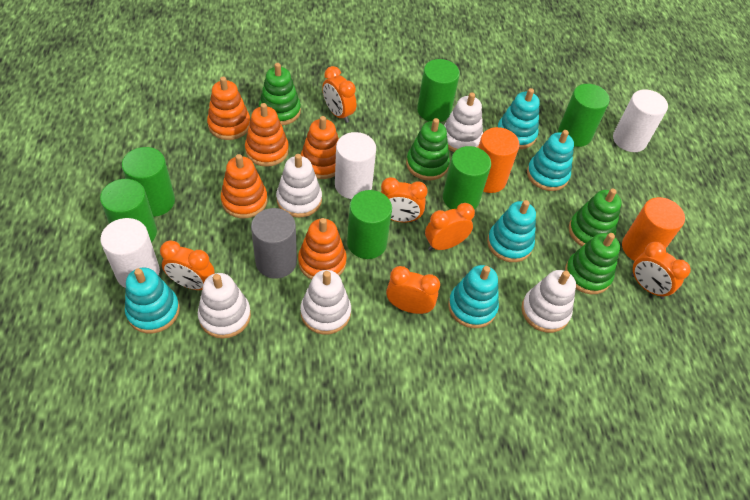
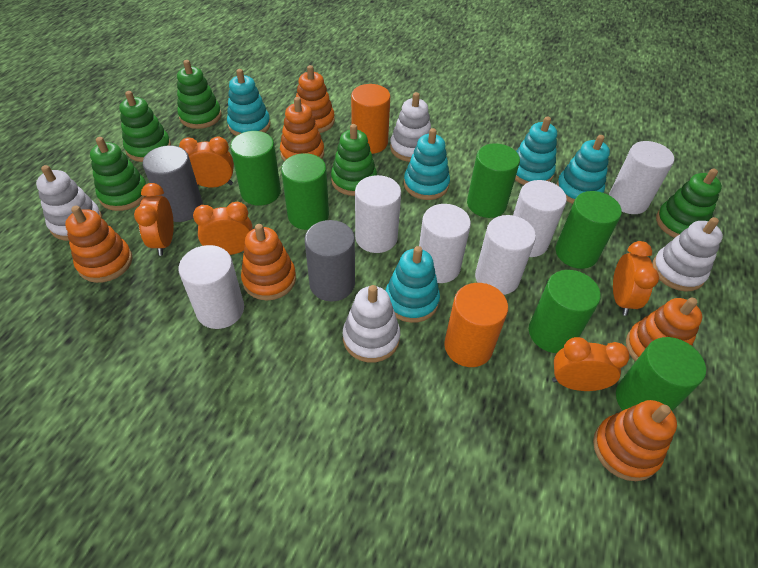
green stacking toy: [259,63,301,125] [406,118,450,180] [565,233,620,294] [569,188,622,246] = 4 -> [90,137,146,211] [119,91,171,162] [177,60,221,129] [331,124,377,196] [656,168,722,238] = 5
grey cylinder: [251,208,297,279] = 1 -> [143,145,203,222] [305,220,355,302] = 2
orange clock: [160,240,215,290] [322,66,356,123] [381,177,428,223] [386,266,440,314] [425,203,475,251] [632,242,691,299] = 6 -> [134,183,174,256] [179,137,234,188] [193,202,253,255] [552,337,630,391] [613,241,659,316] = 5
orange stacking toy: [207,77,250,140] [221,154,267,219] [245,103,289,167] [298,218,347,280] [301,116,339,179] = 5 -> [65,206,132,283] [241,224,296,300] [280,97,324,161] [296,65,335,133] [593,400,677,481] [626,298,702,362] = 6
white cylinder: [100,218,160,288] [335,132,376,199] [613,89,668,152] = 3 -> [179,245,244,329] [355,175,401,253] [419,204,471,283] [475,215,536,295] [513,180,567,257] [609,141,674,214] = 6
white stacking toy: [198,273,251,338] [276,154,322,218] [300,270,351,335] [444,92,483,152] [521,270,576,333] = 5 -> [36,165,102,241] [343,285,400,363] [390,92,431,162] [652,217,723,292] = 4

